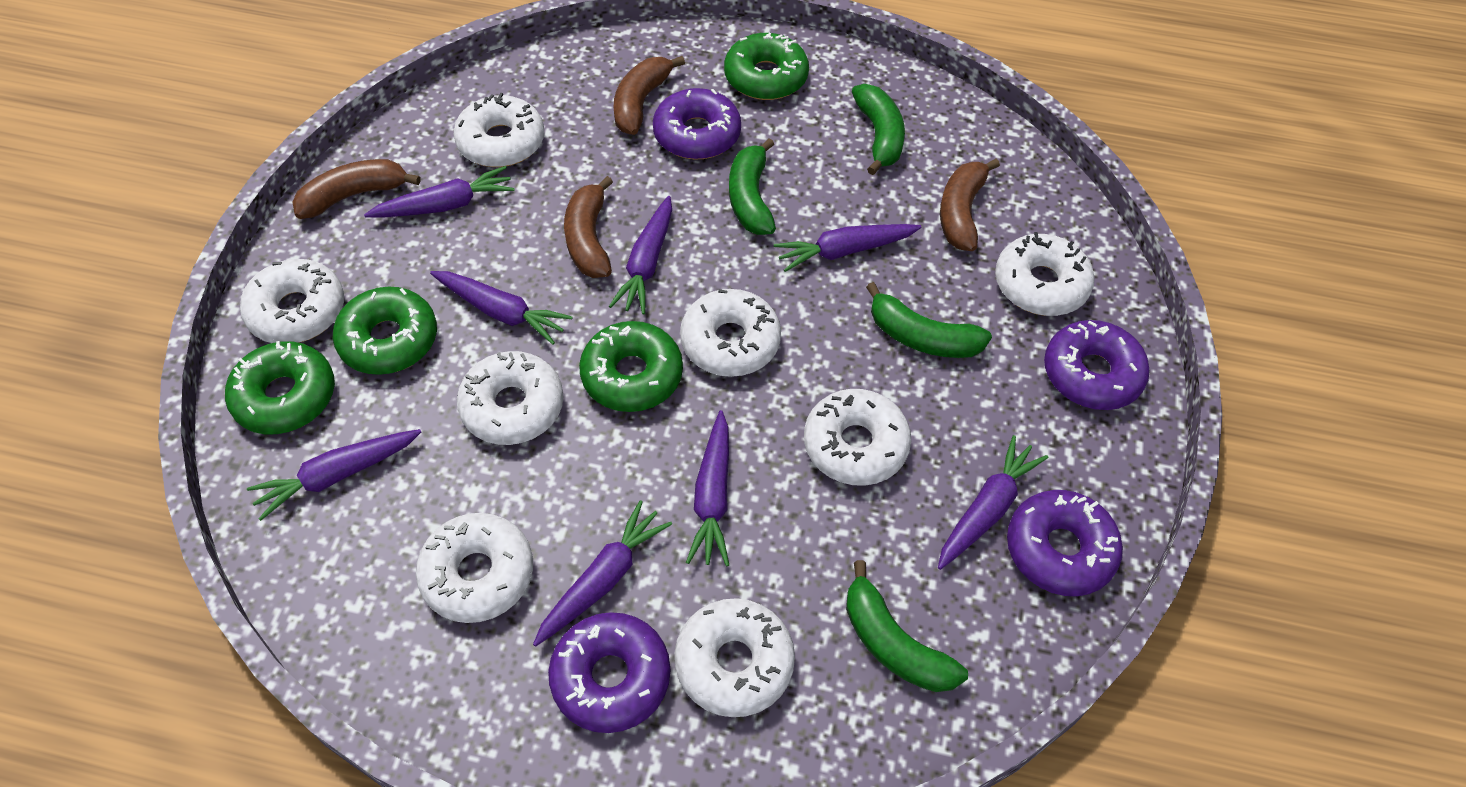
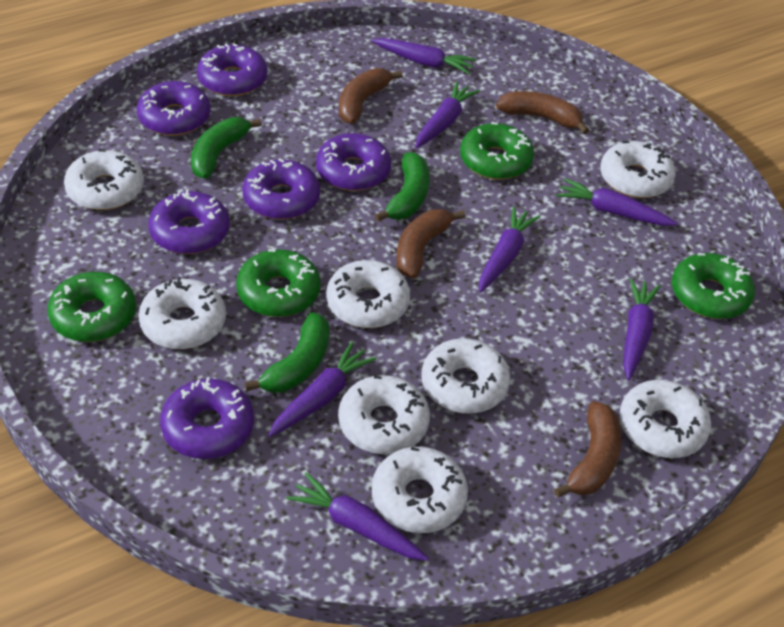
green banana: [729,138,776,235] [846,560,968,692] [852,84,905,175] [866,282,992,358] = 4 -> [191,117,262,179] [245,312,329,393] [375,152,430,222] = 3
purple carrot: [247,429,421,521] [364,166,515,218] [430,271,572,345] [533,500,672,647] [609,196,672,314] [686,410,729,566] [774,224,922,272] [938,435,1048,570] = 8 -> [268,342,377,437] [286,472,429,561] [371,38,476,74] [415,82,480,148] [479,207,540,293] [557,178,678,226] [623,279,661,380] = 7
purple donut: [548,612,670,733] [653,88,741,159] [1007,490,1123,596] [1044,320,1150,410] = 4 -> [137,81,211,136] [148,189,230,254] [160,377,254,459] [197,43,267,96] [242,158,320,220] [316,133,391,191] = 6

